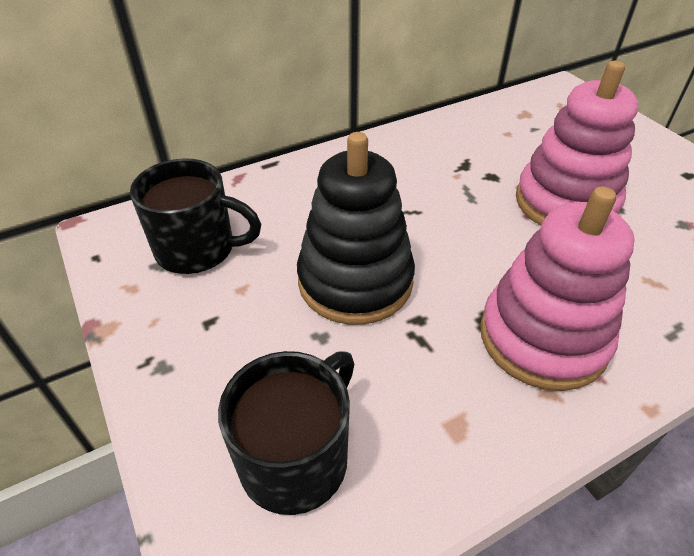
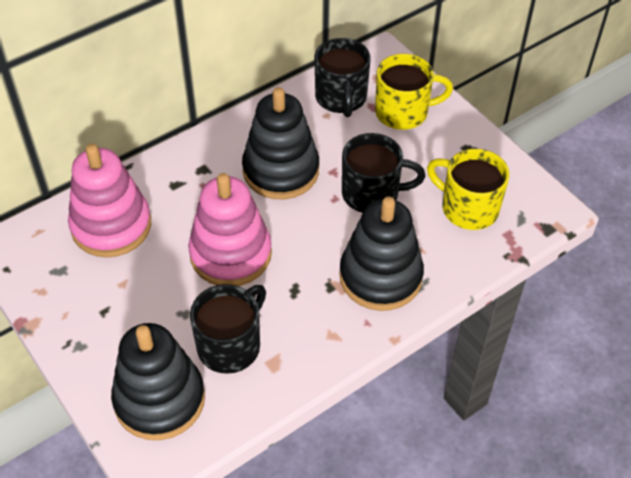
black mug: [130,158,261,274] [218,351,354,515] = 2 -> [190,284,266,374] [314,38,371,117] [342,133,426,213] = 3
black stacking toy: [297,132,415,325] = 1 -> [111,323,205,440] [242,87,319,199] [339,197,424,311] = 3
yellow mug: none = 0 -> [375,54,453,130] [427,149,510,230] = 2

